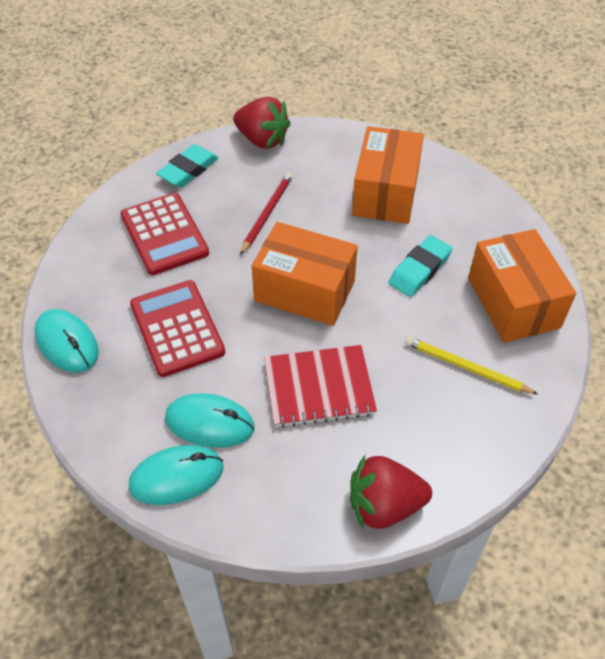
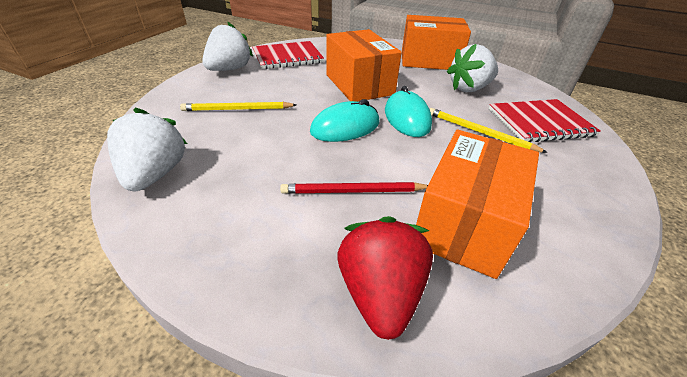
red calculator: [120,193,209,275] [130,280,225,377] = 2 -> none = 0
red notebook: [264,345,377,428] = 1 -> [252,41,324,69] [489,99,601,143] = 2
red strawberry: [233,97,291,149] [350,455,432,529] = 2 -> [337,216,433,340] = 1
turquoise eraser: [156,144,219,187] [388,235,452,297] = 2 -> none = 0
turquoise mouse: [34,309,99,373] [129,445,223,505] [165,393,254,448] = 3 -> [310,99,379,142] [385,86,432,137] = 2
white strawberry: none = 0 -> [107,108,187,191] [202,22,253,71] [447,43,498,92] = 3
yellow pencil: [405,337,538,394] = 1 -> [180,102,296,111] [430,108,548,153] = 2

